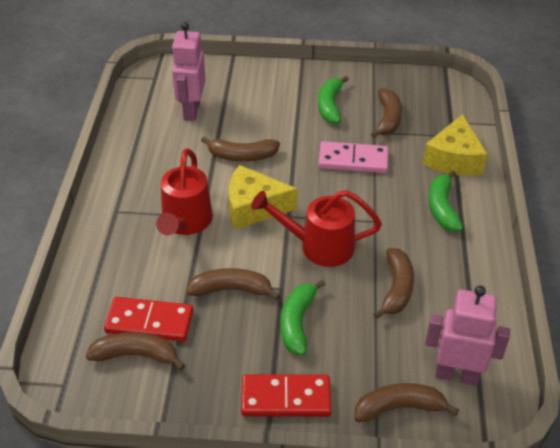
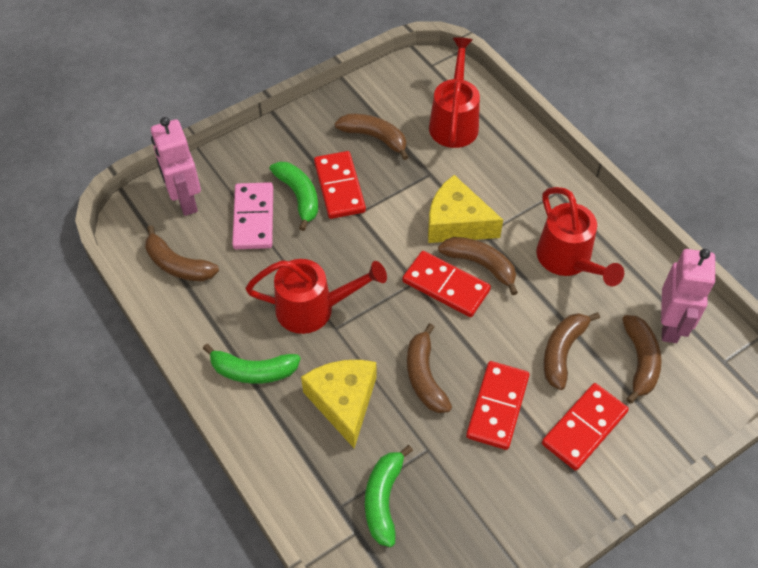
red domino: [104,297,193,341] [241,374,332,417] = 2 -> [314,151,366,219] [402,251,491,317] [466,361,529,450] [542,383,629,471] = 4
red watering can: [156,148,213,235] [251,190,382,267] = 2 -> [245,259,387,334] [429,37,480,148] [536,187,624,286] = 3

